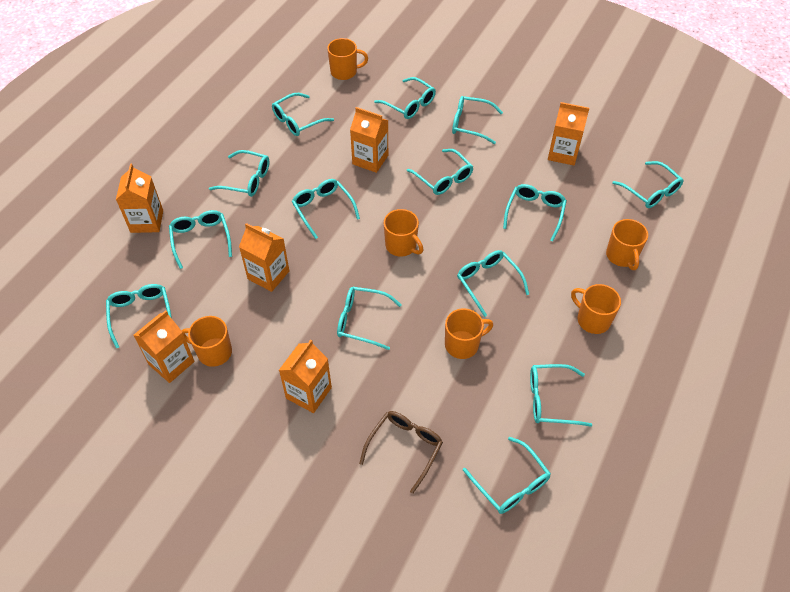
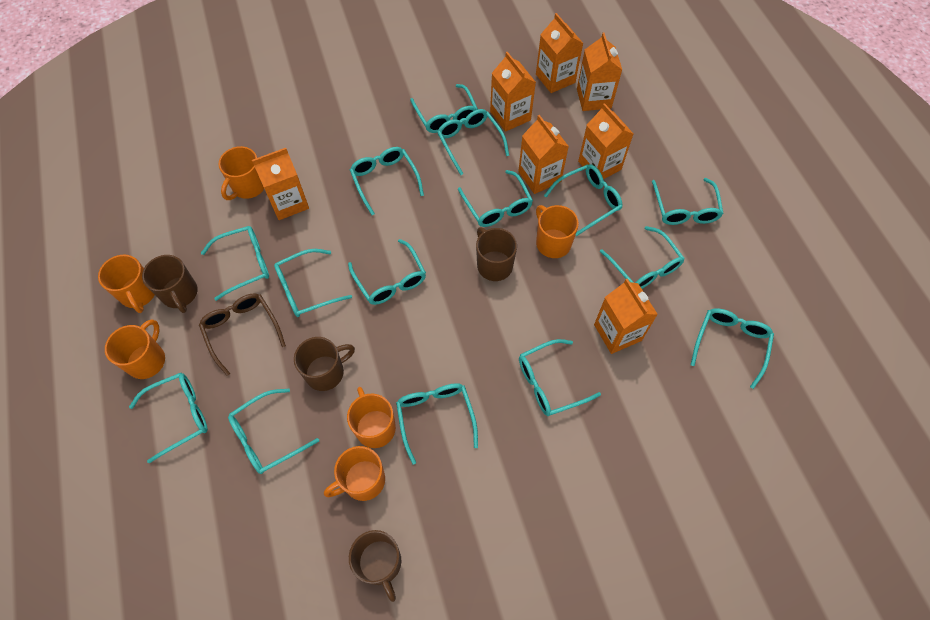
brown mug: none = 0 -> [142,255,198,313] [294,337,355,391] [349,530,401,602] [476,227,517,281] = 4
orange carton: [116,164,163,233] [133,310,195,383] [239,223,289,292] [279,339,332,413] [350,107,388,173] [548,102,589,165] = 6 -> [252,148,309,220] [490,52,536,132] [518,115,569,194] [536,13,584,93] [577,33,622,111] [578,103,634,179] [594,278,658,354] = 7
turquoise glasses: [106,284,172,348] [169,210,232,269] [209,150,269,197] [272,93,334,136] [292,179,360,239] [337,287,402,350] [374,77,436,119] [407,149,473,195] [452,96,503,144] [457,250,529,317] [463,437,551,514] [503,184,567,242] [530,364,592,427] [612,161,683,208] = 14 -> [129,373,208,463] [201,226,269,301] [228,389,319,474] [274,249,352,317] [348,239,426,305] [350,147,424,215] [396,383,478,465] [410,84,478,133] [437,109,509,175] [458,170,533,227] [519,339,601,416] [544,164,622,236] [600,226,685,289] [652,178,724,225] [691,308,774,389] = 15

